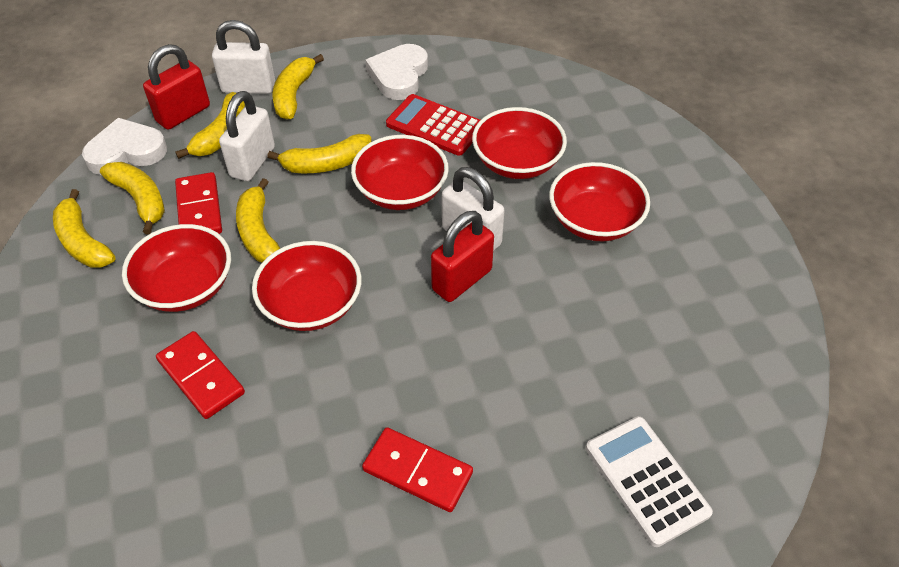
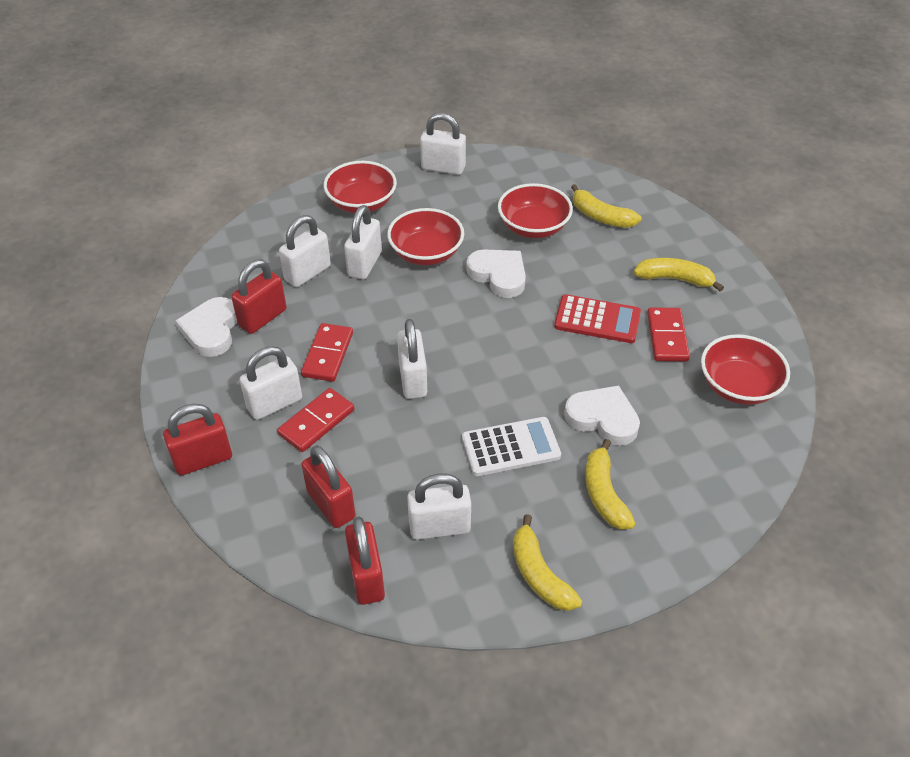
red bowl: [122,224,231,312] [252,241,362,331] [351,135,449,210] [472,107,567,179] [549,162,650,241] = 5 -> [324,161,397,213] [387,208,464,265] [498,183,573,238] [701,334,790,405] = 4
red padlock: [143,44,210,130] [431,211,494,302] = 2 -> [163,404,232,476] [231,259,287,334] [302,445,356,528] [345,517,385,605] = 4
white heart: [82,118,167,175] [366,44,428,100] = 2 -> [175,297,237,357] [466,250,526,298] [564,385,640,446] = 3
white padlock: [212,20,275,94] [219,91,275,181] [442,167,505,251] = 3 -> [239,346,302,420] [279,215,331,287] [344,205,382,280] [397,319,427,399] [407,474,471,540] [420,113,466,175] = 6
yellow banana: [53,189,115,268] [100,162,165,234] [175,92,245,159] [236,178,280,262] [267,134,371,173] [272,54,324,119] = 6 -> [513,514,582,611] [571,184,641,228] [585,439,636,530] [634,258,724,292] = 4

